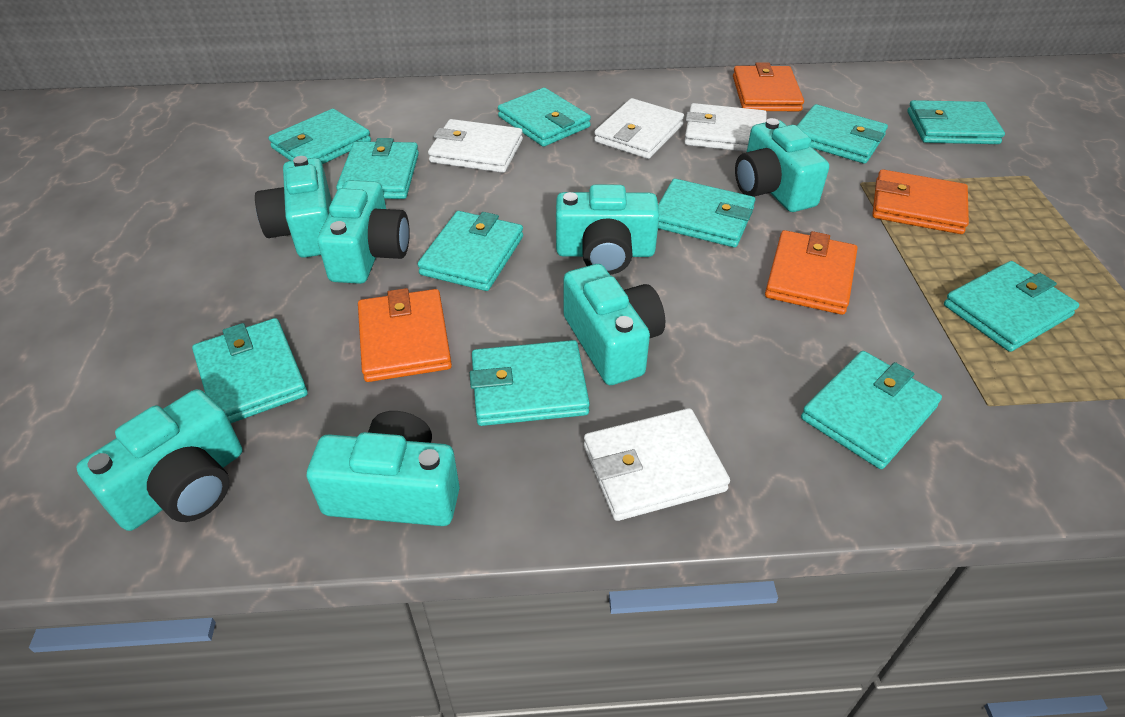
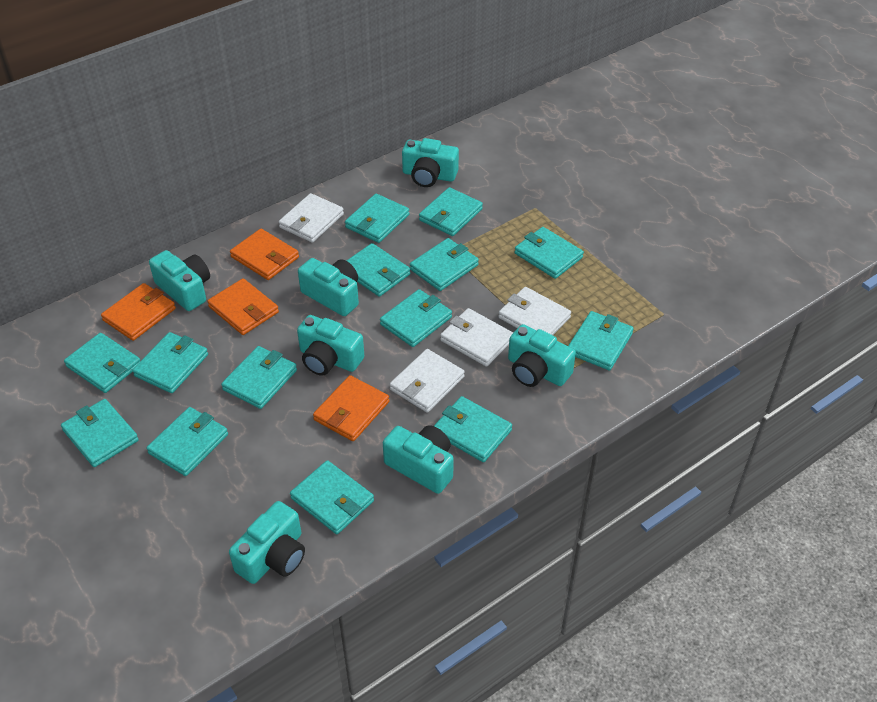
turquoise wallet: [192,318,308,423] [269,109,371,164] [336,138,419,199] [417,211,523,291] [470,340,590,426] [498,88,591,147] [658,179,755,247] [797,104,888,164] [801,351,942,469] [907,100,1005,144] [944,261,1079,352] = 11 -> [61,399,139,467] [64,333,140,393] [132,332,208,393] [147,407,228,476] [221,346,297,409] [290,460,374,534] [345,194,409,243] [346,243,410,297] [380,289,452,347] [410,238,479,291] [419,187,483,236] [434,396,512,462] [515,227,584,279] [568,311,634,370] = 14

